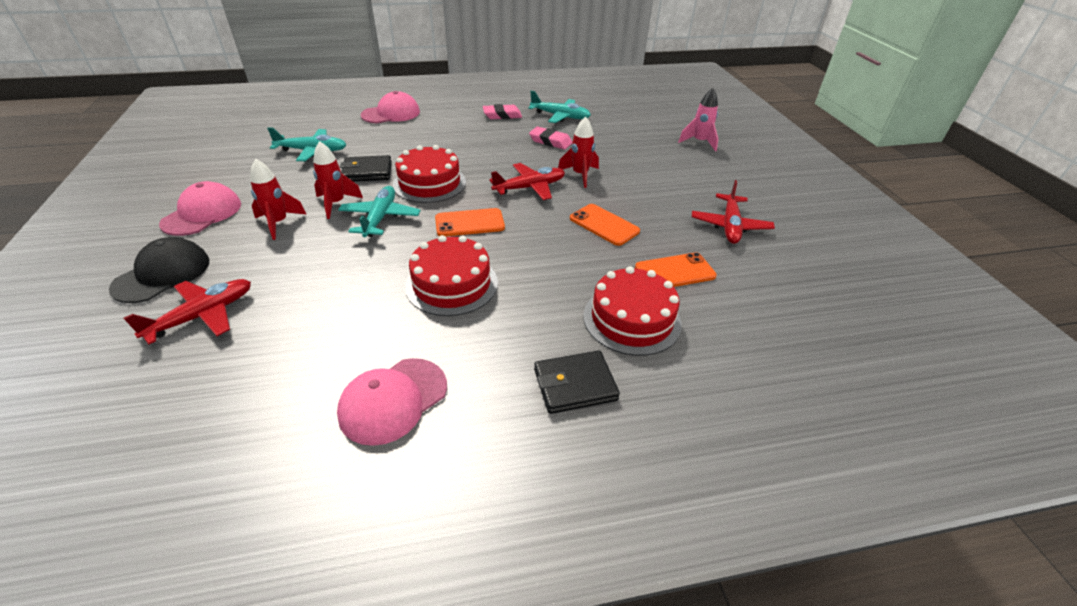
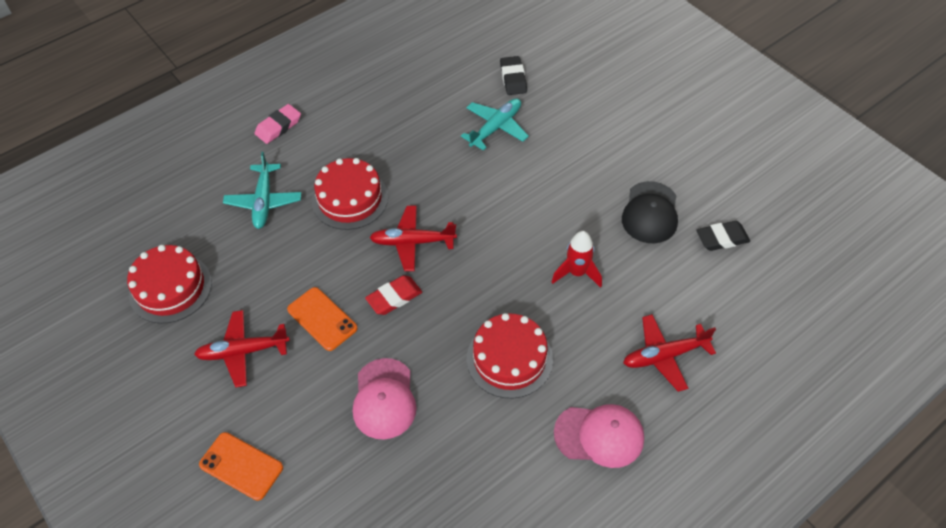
black eraser: none = 0 -> [500,56,527,95] [696,221,750,251] = 2
black wallet: [340,155,392,182] [534,351,620,414] = 2 -> none = 0
orange phone: [435,208,505,237] [570,204,640,246] [635,252,717,287] = 3 -> [199,432,283,501] [287,287,358,351] = 2
pink cap: [159,181,241,236] [337,358,447,446] [361,91,420,123] = 3 -> [353,358,417,440] [554,404,644,468] = 2
pink eraser: [483,104,522,119] [529,127,572,150] = 2 -> [255,104,301,144] = 1
pink rocket: [678,88,718,151] = 1 -> none = 0
red eraser: none = 0 -> [365,275,422,315] = 1
red rocket: [250,159,307,240] [313,141,363,219] [558,116,599,188] = 3 -> [552,231,602,288] = 1
turquoise plane: [267,127,347,161] [338,186,421,237] [528,91,591,123] = 3 -> [223,152,301,229] [461,98,529,151] = 2

